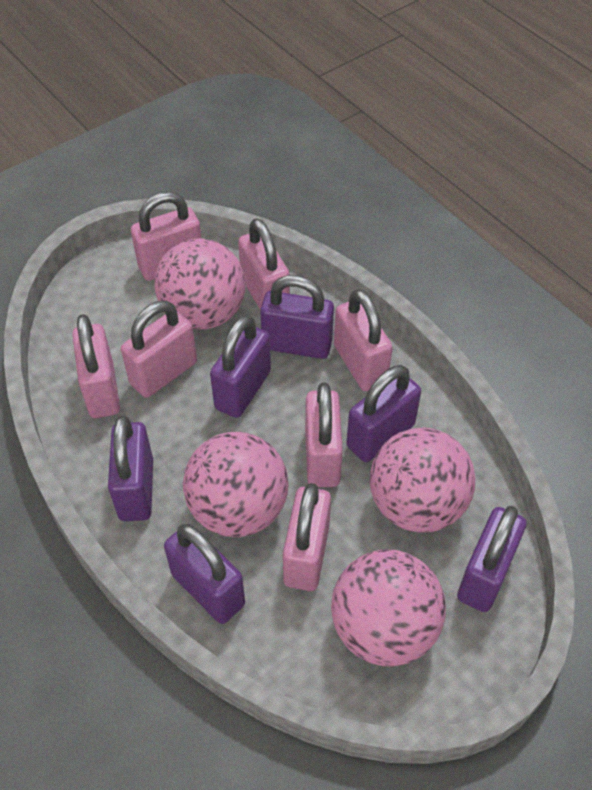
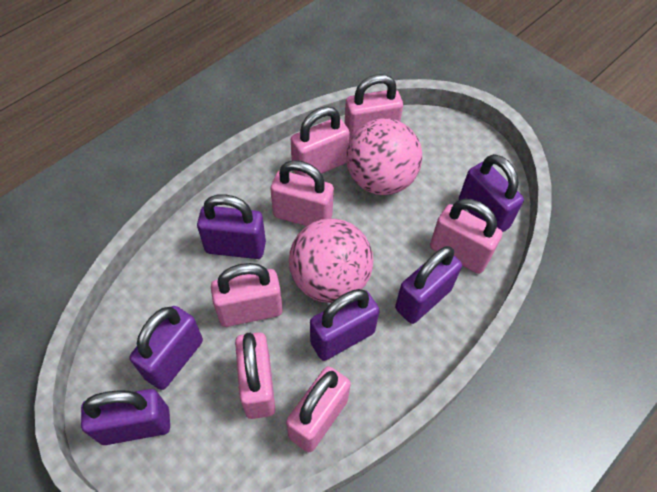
pink ball: [154,238,246,330] [183,432,288,537] [331,550,446,667] [370,427,475,533] = 4 -> [289,218,373,303] [346,118,423,195] = 2

